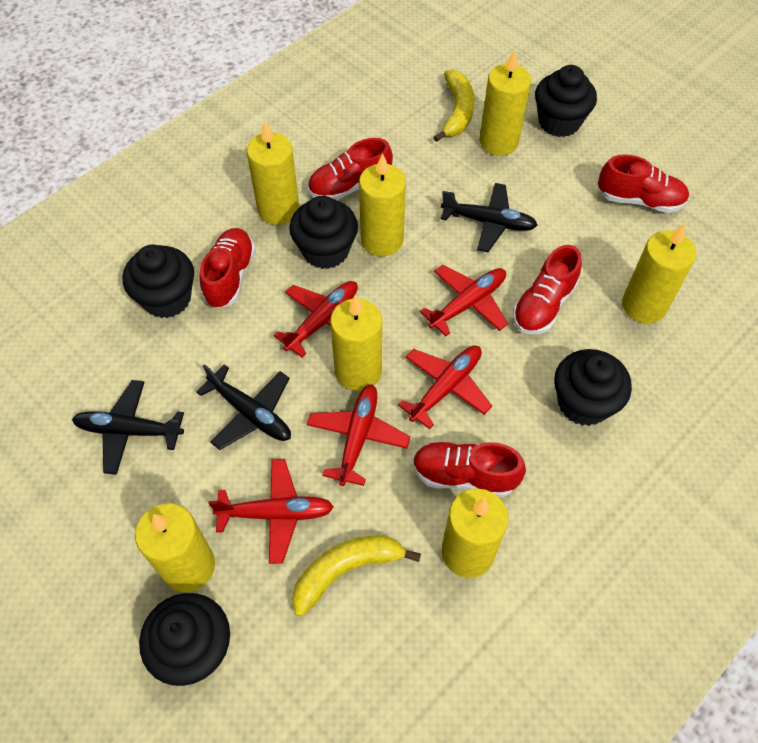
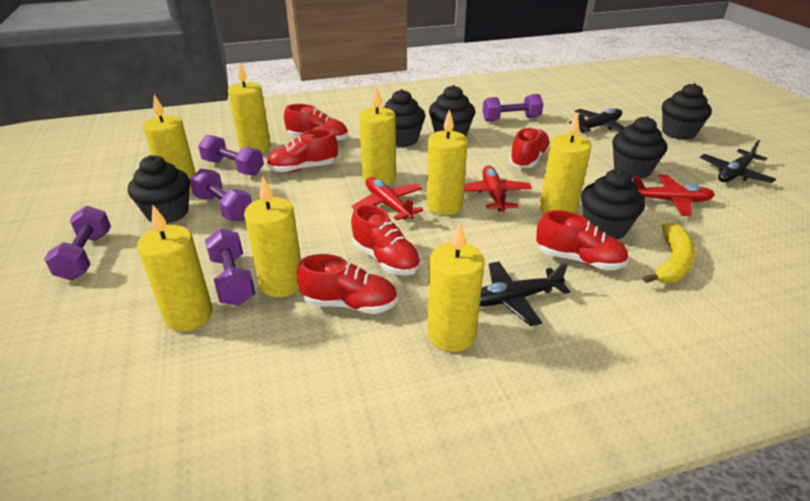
black cupcake: [123,245,194,318] [139,593,230,686] [289,196,358,269] [535,65,597,137] [554,349,632,426] = 5 -> [128,155,190,224] [384,89,425,147] [429,85,475,136] [581,169,645,239] [612,116,667,179] [662,83,712,140] = 6
purple dumbbell: none = 0 -> [44,206,111,280] [190,169,252,221] [198,135,264,175] [205,229,255,306] [483,94,543,121] = 5
red plane: [208,459,334,564] [274,281,358,358] [307,384,411,486] [398,345,492,429] [420,265,508,336] = 5 -> [352,177,424,220] [464,166,532,212] [633,175,715,216] = 3
red shoe: [200,228,256,308] [308,138,393,200] [413,442,526,497] [513,245,582,334] [598,154,689,213] = 5 -> [266,129,338,173] [284,104,348,142] [297,254,397,314] [351,204,421,275] [509,128,550,168] [536,210,629,270] = 6
yellow banana: [292,535,421,617] [434,70,475,142] = 2 -> [643,223,696,283] = 1
yellow candle: [135,504,215,592] [247,121,299,225] [330,295,382,391] [359,153,406,256] [441,488,508,578] [479,49,531,156] [622,224,696,323] = 7 -> [137,205,213,331] [143,94,196,193] [228,63,271,153] [244,176,301,297] [359,86,396,185] [426,109,468,215] [427,222,484,352] [540,113,592,214] = 8

